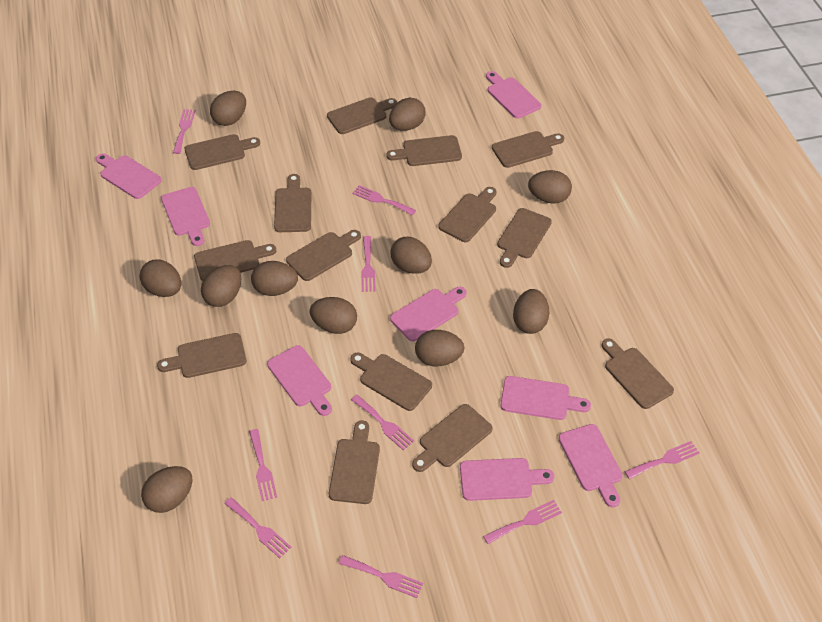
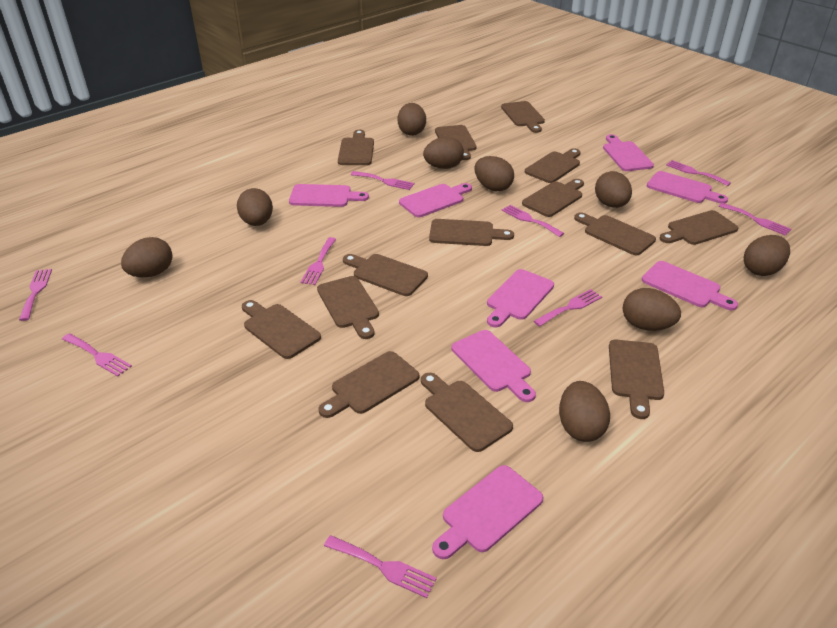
brown egg: [139,259,181,297] [141,466,193,513] [201,265,241,307] [210,91,246,126] [251,261,298,296] [310,297,357,334] [389,98,426,131] [390,237,432,274] [415,330,465,366] [513,289,550,334] [528,170,572,204] = 11 -> [121,237,173,277] [237,188,273,226] [398,103,426,136] [423,137,464,169] [474,156,514,191] [559,381,610,442] [595,171,632,208] [623,288,681,331] [744,235,790,276] = 9

